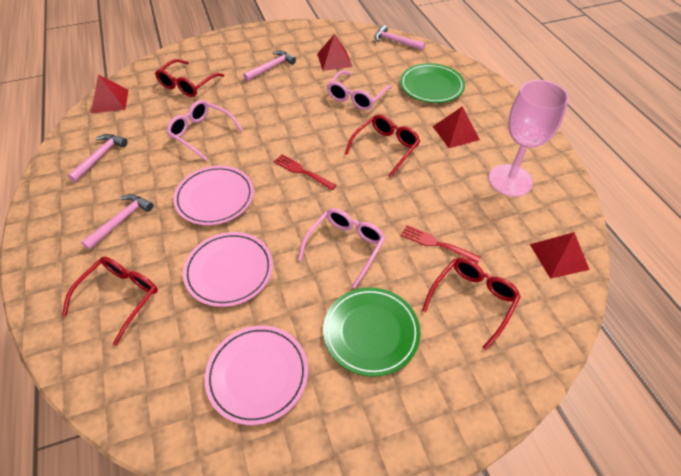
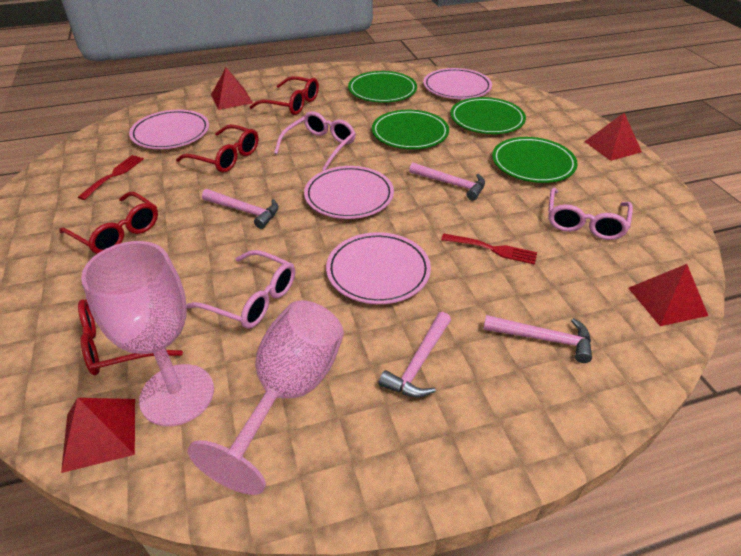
green plate: [323,287,420,377] [400,63,465,103] = 2 -> [348,71,417,103] [372,110,449,149] [450,97,526,134] [492,137,578,183] = 4
pink goblet: [489,80,569,197] = 1 -> [81,241,214,426] [187,300,344,495] = 2
pink plate: [173,166,254,225] [183,232,273,307] [205,326,308,425] = 3 -> [129,110,209,149] [304,166,394,219] [326,232,431,304] [423,68,492,99] = 4

